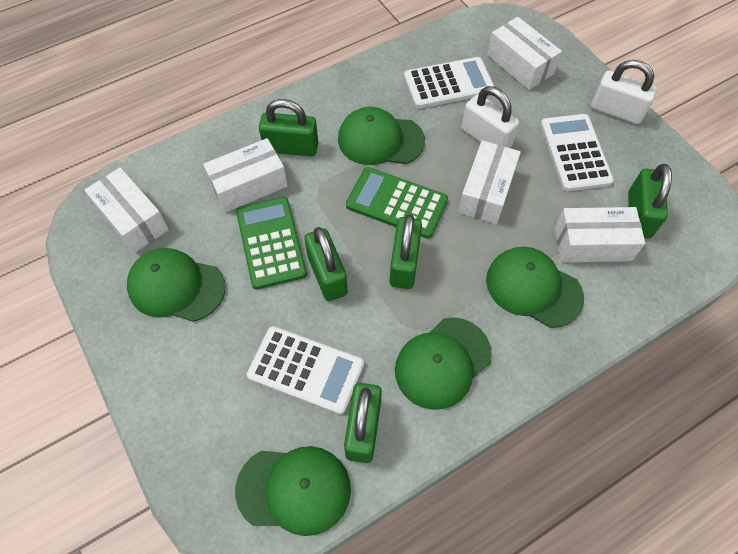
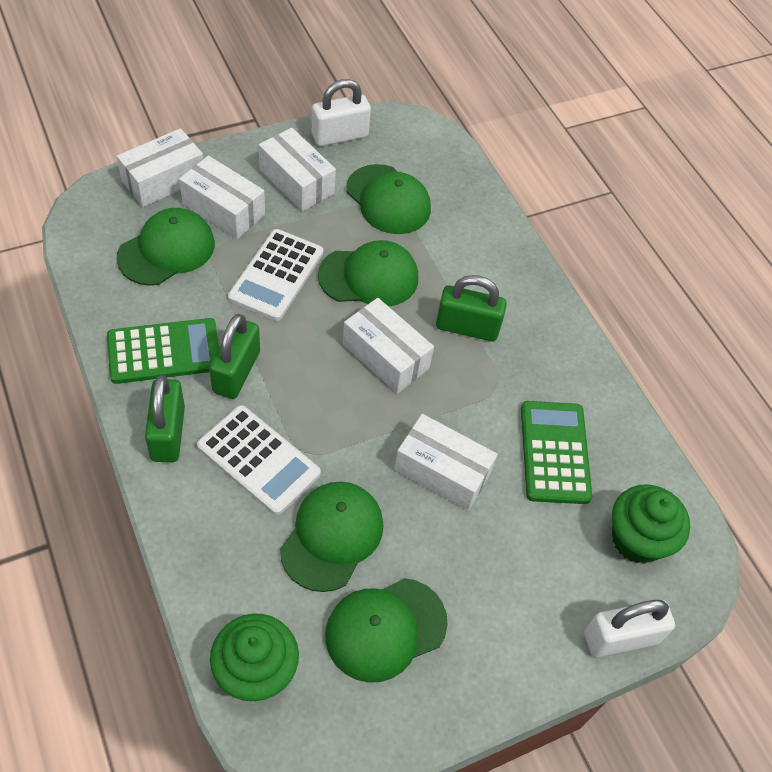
green cupcake: none = 0 -> [210,613,299,701] [612,484,690,564] = 2
green padlock: [259,99,318,156] [304,227,348,301] [344,383,382,463] [390,214,422,289] [628,164,672,238] = 5 -> [145,375,185,462] [209,314,260,399] [436,275,507,341] = 3
white calculator: [247,326,364,415] [404,57,495,109] [540,114,614,191] = 3 -> [197,405,321,515] [228,229,323,321] = 2

